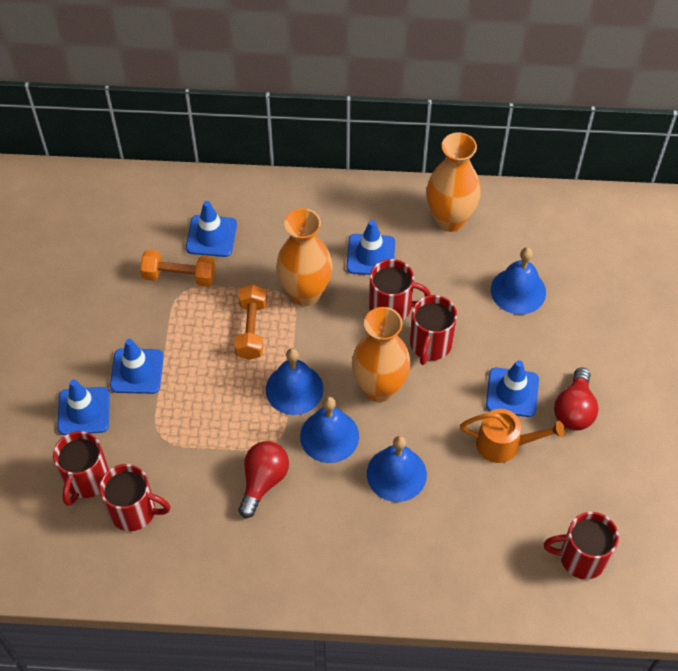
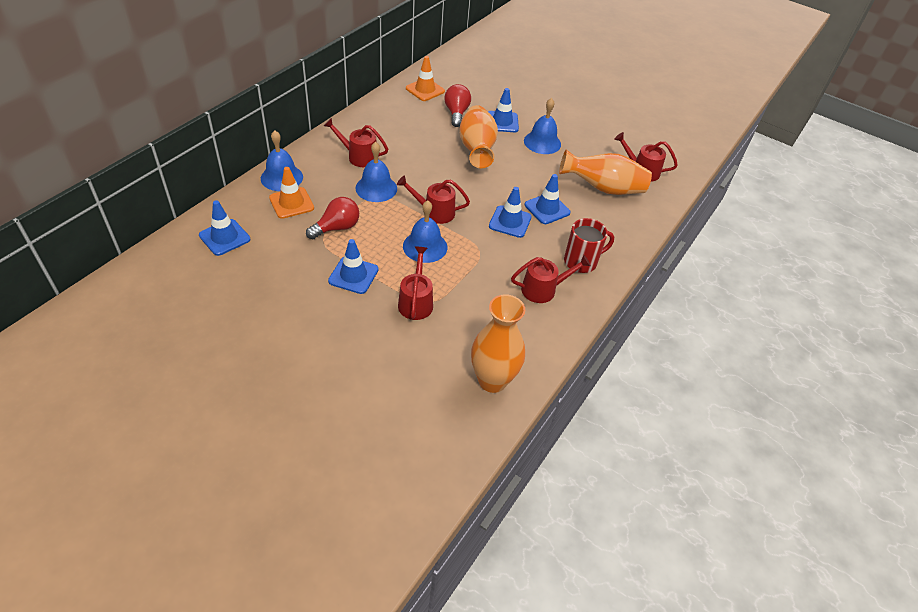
orange dumbbell: [140,250,216,287] [234,284,267,360] = 2 -> none = 0
orange traffic cone: none = 0 -> [269,167,314,219] [406,56,445,101] = 2
orange watering can: [460,409,565,463] = 1 -> none = 0
red mug: [53,431,109,506] [99,464,170,531] [369,259,431,321] [410,295,457,365] [544,512,619,579] = 5 -> [564,218,614,273] = 1
red watering can: none = 0 -> [324,118,388,167] [397,176,470,224] [398,247,433,320] [511,255,591,303] [614,132,678,182] = 5

